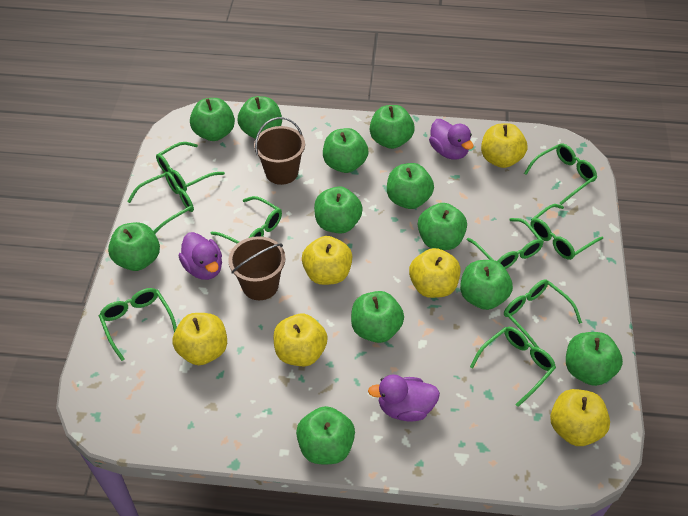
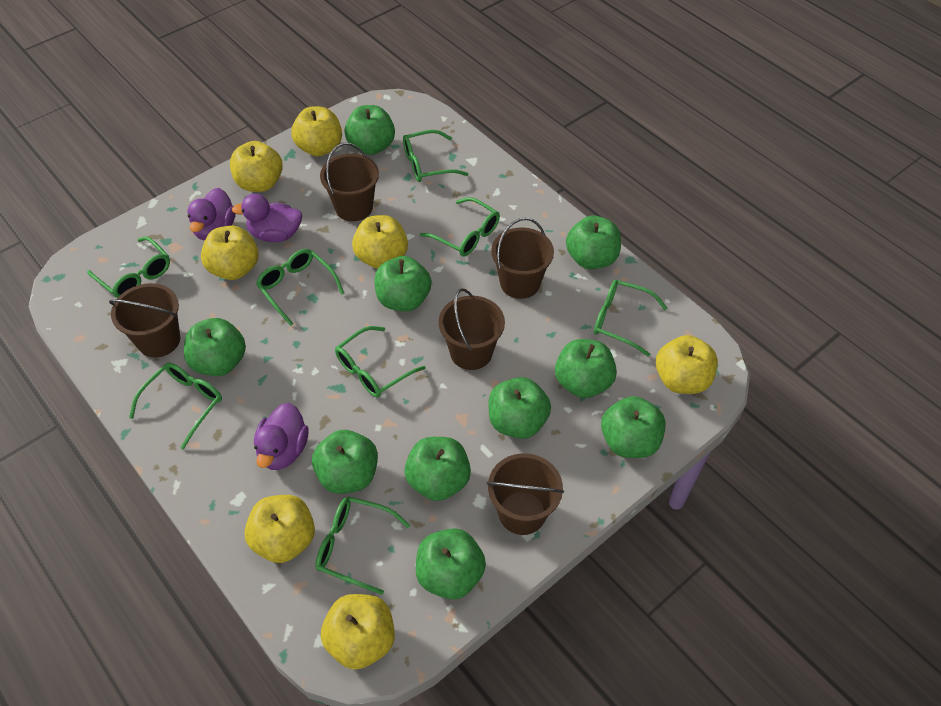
brown bucket: [228,236,285,300] [254,117,305,185] = 2 -> [109,283,180,358] [320,143,379,221] [439,289,505,370] [487,453,564,535] [491,218,554,299] = 5
green apple: [108,222,160,271] [190,98,235,141] [238,96,282,139] [296,406,355,464] [314,186,363,234] [323,128,368,173] [351,291,404,343] [370,105,414,149] [387,163,434,209] [418,203,467,250] [460,260,513,310] [566,332,623,386] = 12 -> [184,318,246,376] [312,430,378,494] [344,105,395,155] [374,256,432,312] [404,437,471,501] [416,528,486,599] [488,377,551,439] [555,339,617,398] [566,215,621,269] [601,396,666,458] = 10
green glasses: [99,288,177,361] [127,172,194,233] [156,142,225,192] [211,196,282,243] [467,218,544,269] [470,327,556,407] [504,279,582,348] [524,143,597,205] [530,204,603,260] = 9 -> [87,236,170,298] [129,363,222,450] [256,249,344,326] [315,496,410,595] [335,326,426,398] [403,130,468,182] [420,197,500,256] [594,280,667,357] = 8
yellow apple: [173,313,227,365] [273,314,328,366] [302,236,353,285] [409,248,460,298] [481,123,527,168] [550,389,610,446] = 6 -> [201,226,259,280] [230,141,283,192] [244,495,315,563] [291,107,342,157] [321,594,395,670] [352,215,408,269] [656,335,718,394] = 7

